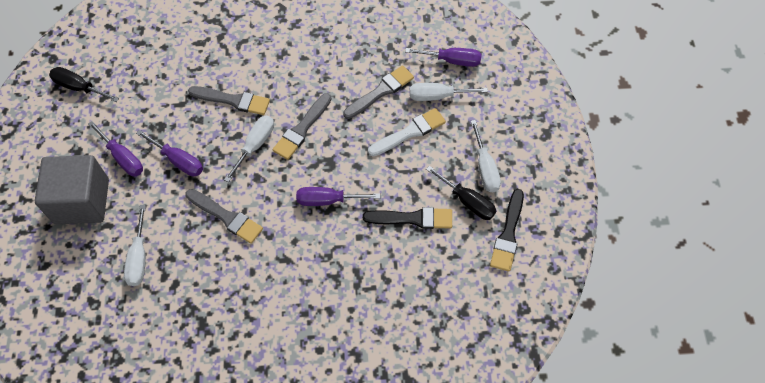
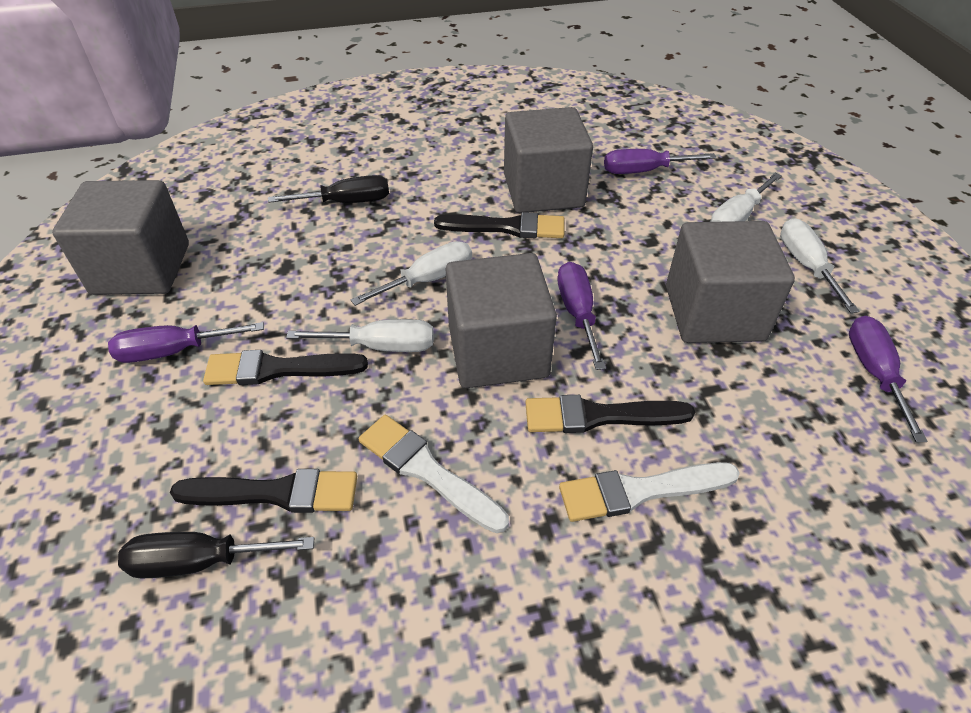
black brush: [363,207,452,229] [490,189,524,272] = 2 -> [170,469,357,513] [203,350,368,385] [434,212,565,238] [526,395,695,433] = 4
grey brush: [186,189,263,244] [188,86,270,115] [272,93,332,160] [343,65,414,119] = 4 -> none = 0
grey cube: [35,155,109,224] = 1 -> [52,180,189,295] [446,253,557,388] [504,107,593,213] [666,221,795,343] = 4
white brush: [368,108,446,156] = 1 -> [359,415,509,533] [559,462,740,522] = 2

